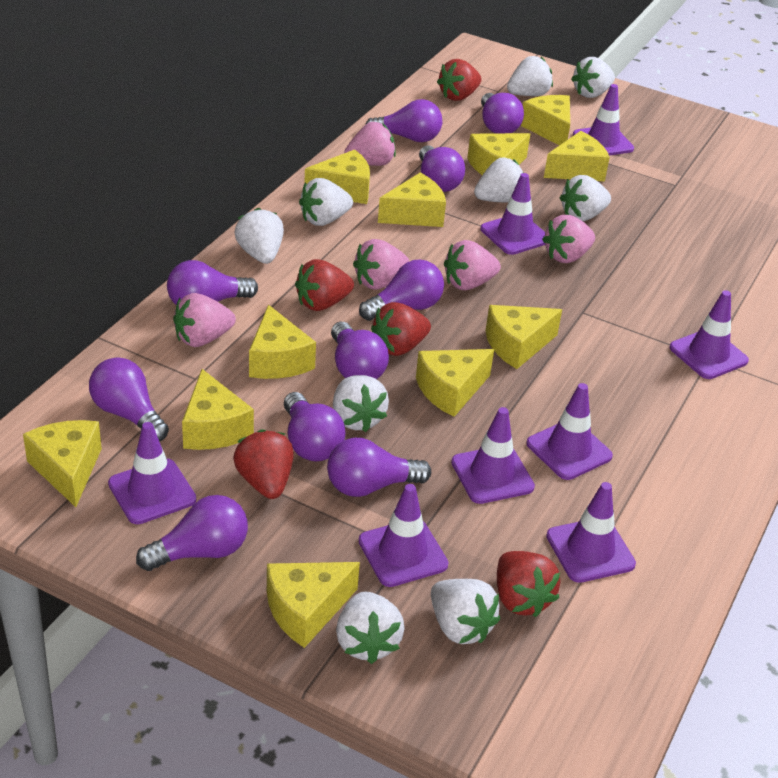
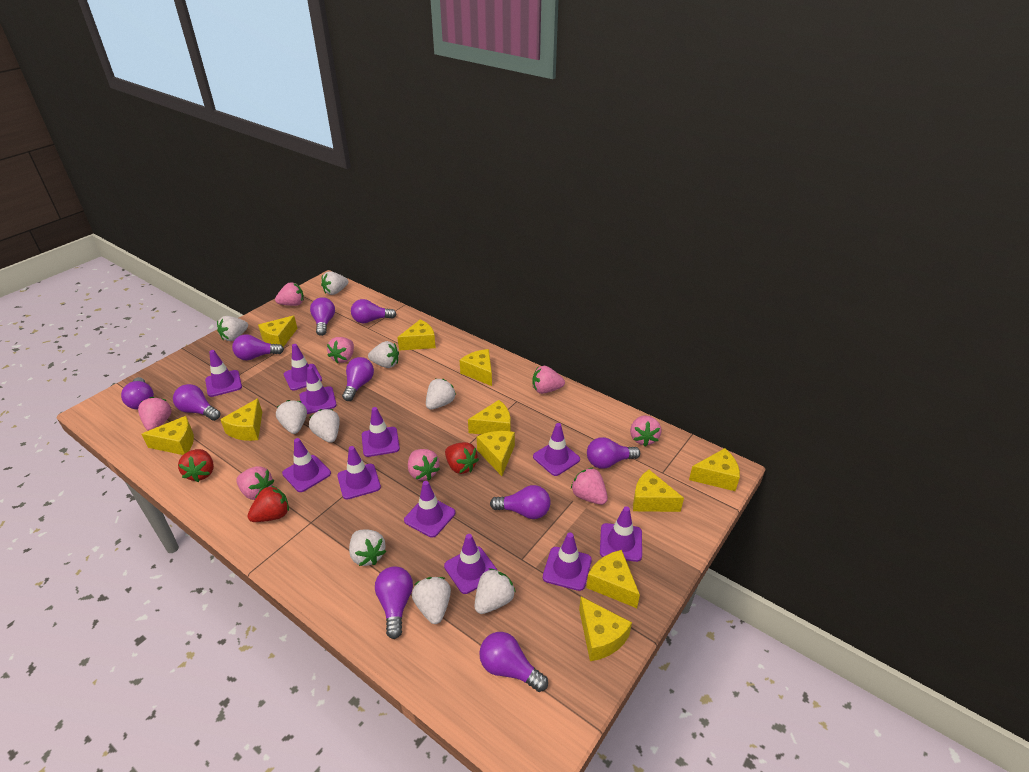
pink strawberry: [173,293,236,347] [344,122,396,166] [353,239,410,290] [444,240,501,290] [542,215,595,263] = 5 -> [138,397,172,431] [236,466,274,500] [275,282,304,306] [327,337,354,363] [408,449,440,480] [532,366,565,394] [571,468,608,505] [630,415,662,446] = 8
purple traffic cone: [108,422,196,524] [359,484,449,587] [451,407,535,504] [481,173,545,255] [526,383,613,480] [546,482,636,583] [573,84,634,155] [670,290,749,379] = 8 -> [205,350,242,397] [282,438,331,492] [284,344,322,391] [299,366,337,414] [337,446,381,499] [362,407,400,457] [404,481,455,538] [444,534,498,594] [533,423,580,476] [543,533,592,591] [600,506,642,562] = 11
red strawberry: [233,429,293,499] [295,259,354,311] [371,302,431,356] [437,59,481,101] [497,551,560,617] = 5 -> [178,449,214,482] [248,485,289,522] [445,442,479,474] = 3

